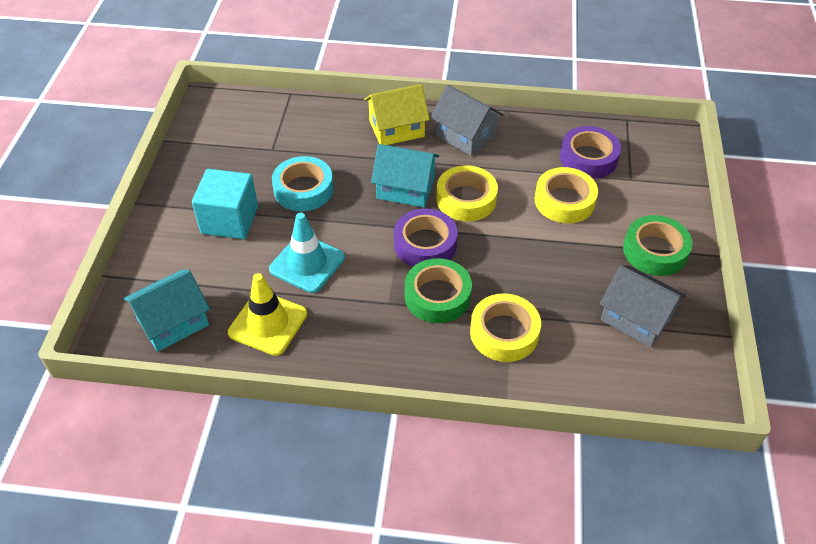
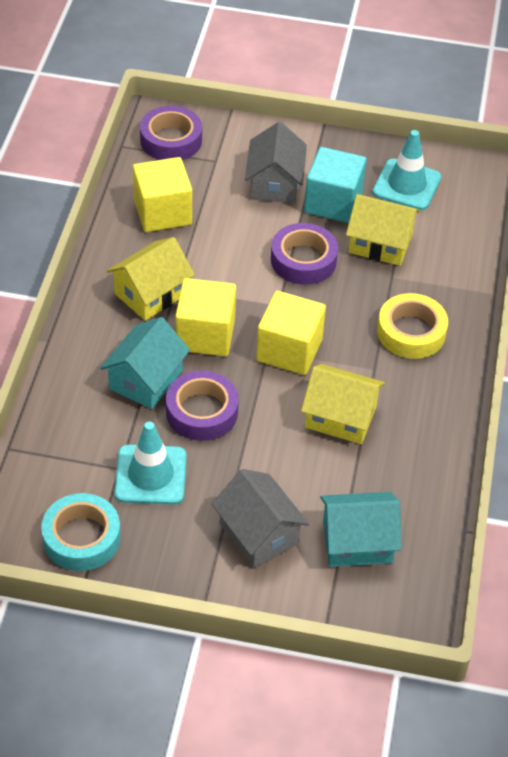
green tape: [405,258,472,323] [623,215,693,276] = 2 -> none = 0
purple tape: [394,209,458,267] [560,126,621,179] = 2 -> [140,106,202,160] [166,370,239,441] [271,223,338,285] = 3
turquoise traffic cone: [269,213,345,293] = 1 -> [114,421,187,505] [372,130,441,210] = 2
yellow cube: none = 0 -> [133,157,192,232] [175,278,236,356] [256,291,326,375] = 3
yellow house: [364,84,430,145] = 1 -> [107,237,195,321] [301,364,385,444] [346,194,420,266] = 3
yellow tape: [436,165,498,222] [470,293,541,362] [535,167,598,223] = 3 -> [377,293,448,359] = 1
yellow traffic cone: [228,273,307,356] = 1 -> none = 0

